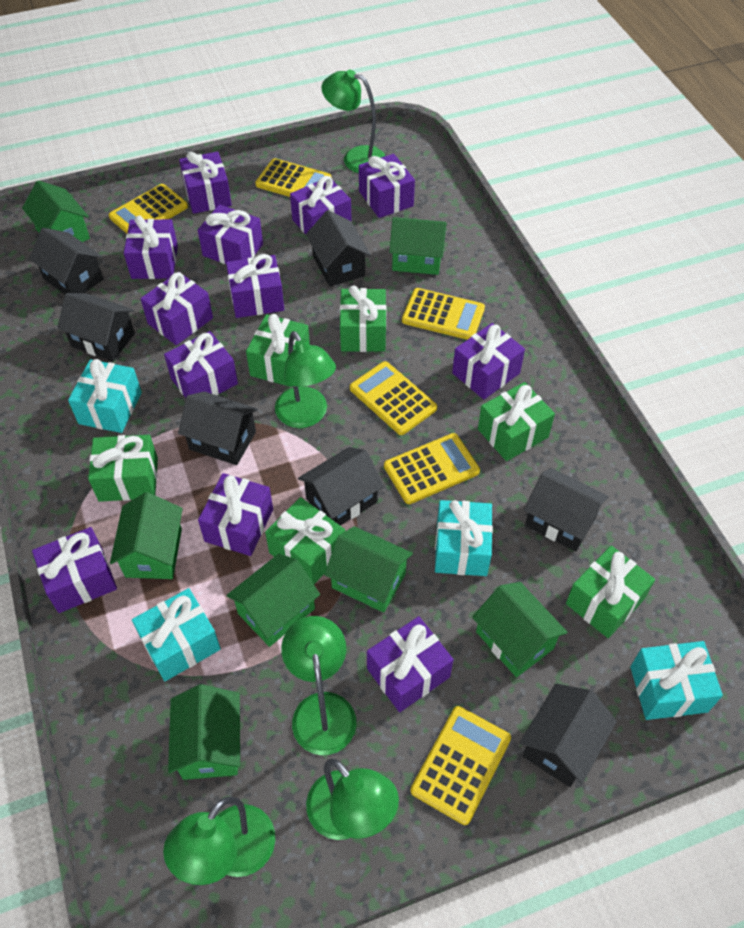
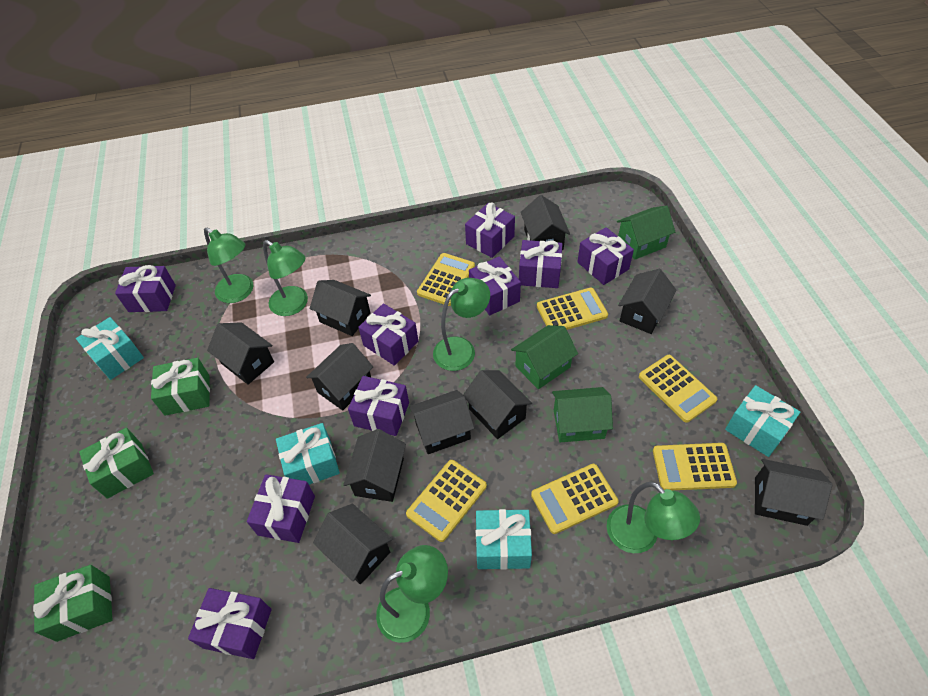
black house: [29,228,103,294] [57,293,135,362] [178,392,258,465] [298,447,384,526] [306,210,371,287] [520,683,617,787] [524,468,609,551] = 7 -> [207,322,274,385] [306,343,373,410] [310,280,371,336] [313,504,392,584] [343,429,406,502] [409,390,474,454] [463,370,532,439] [521,195,570,250] [618,269,677,334] [755,459,832,526] = 10
green gift: [88,435,158,502] [246,314,310,387] [265,497,345,584] [340,285,386,352] [478,382,555,461] [566,545,655,638] = 6 -> [33,565,112,642] [79,428,154,499] [151,358,210,416] = 3
green house: [22,180,90,242] [110,492,183,579] [168,684,240,780] [226,554,320,647] [324,526,413,613] [389,217,447,275] [472,582,568,678] = 7 -> [511,325,578,389] [552,387,613,442] [617,205,675,260] = 3
purple gift: [32,527,117,613] [124,215,178,279] [140,272,213,345] [164,331,238,398] [179,152,232,214] [198,204,263,264] [198,473,273,556] [226,254,284,318] [290,176,352,234] [359,154,415,218] [367,616,454,712] [452,323,525,400] = 12 -> [115,265,176,312] [188,588,272,659] [247,474,315,543] [348,376,409,436] [358,303,418,366] [465,202,515,258] [469,256,521,315] [519,240,562,288] [577,227,634,285] = 9

